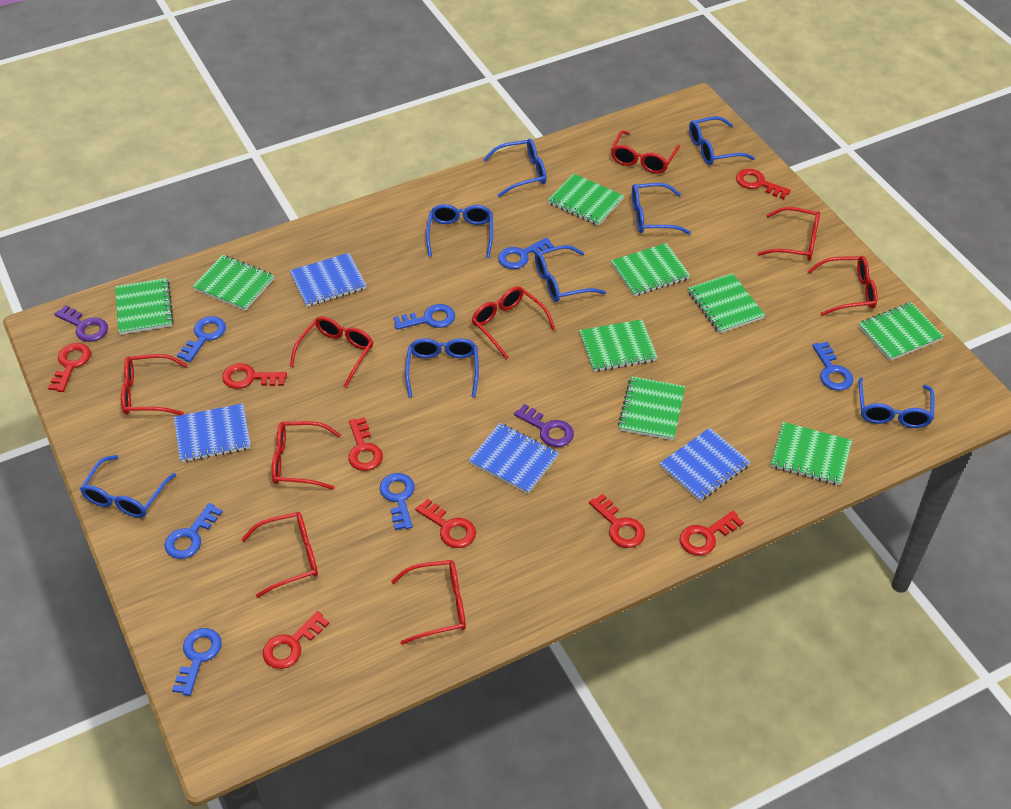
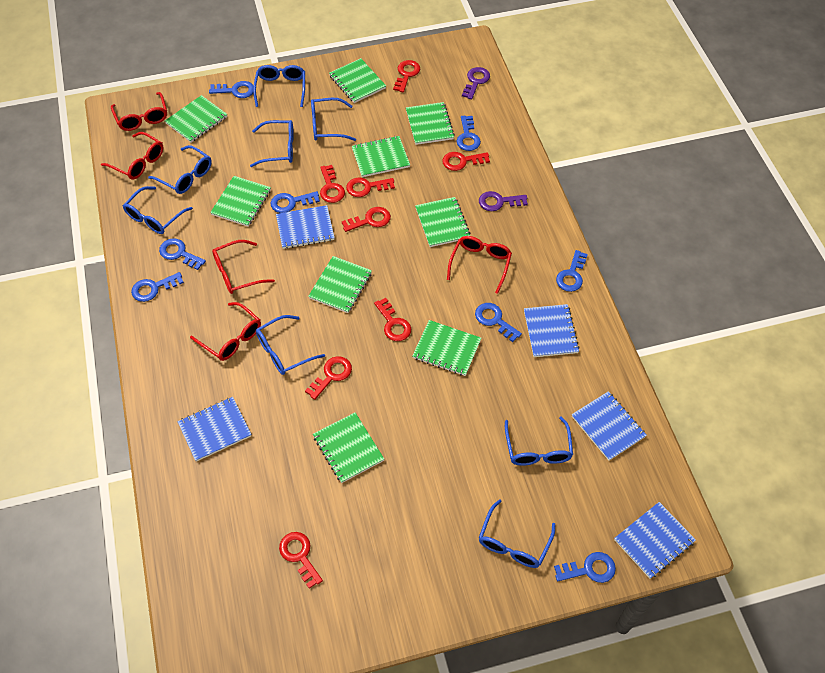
blue key: [164,503,223,559] [172,628,222,696] [177,316,226,362] [379,473,415,530] [393,304,455,330] [498,237,554,269] [812,342,854,391] = 7 -> [131,272,184,302] [159,238,206,270] [209,81,254,98] [271,191,320,213] [457,116,481,151] [475,303,522,342] [554,552,616,583] [556,250,588,292] = 8
blue notebook: [174,403,251,462] [290,253,367,307] [469,423,559,494] [660,428,750,501] = 4 -> [178,397,252,462] [276,205,335,249] [524,304,580,357] [572,391,647,461] [614,502,696,579] = 5
red glasses: [121,354,187,415] [241,512,318,598] [272,421,341,490] [290,316,373,388] [391,560,466,645] [472,286,556,360] [611,130,680,174] [758,207,820,261] [808,256,877,316] = 9 -> [101,132,163,180] [111,92,167,131] [190,302,261,361] [212,240,275,294] [447,236,512,294] = 5

